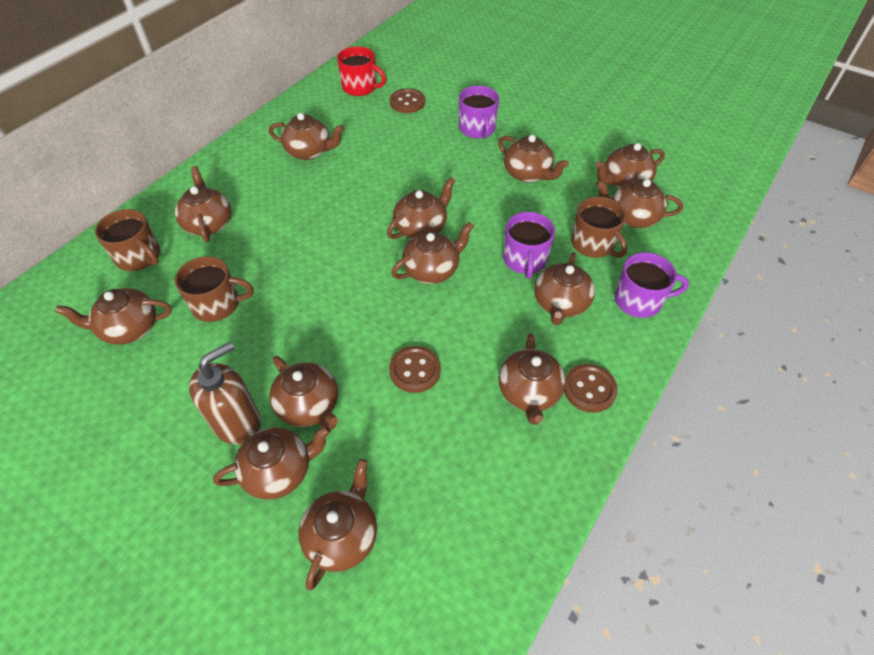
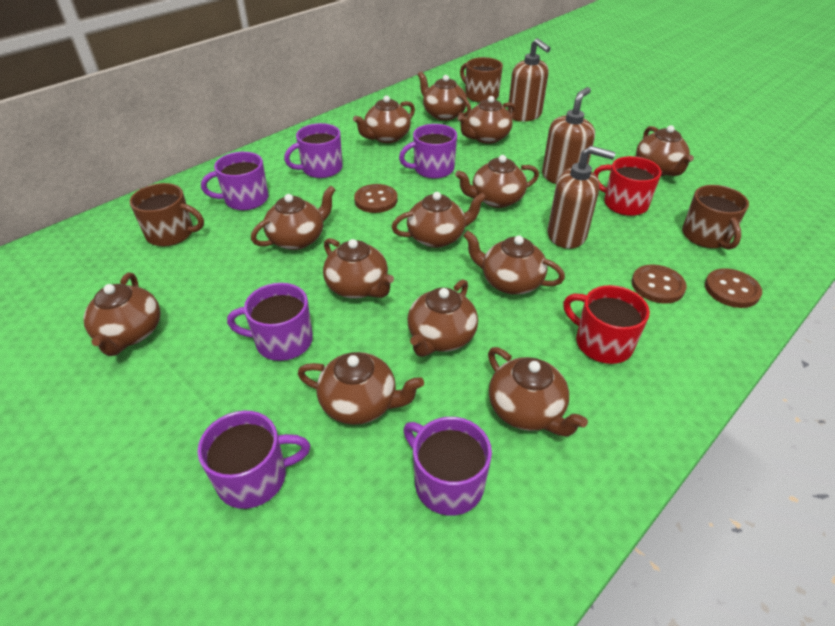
brown soap dispenser: [189,342,261,445] = 1 -> [508,38,551,122] [542,87,595,184] [548,146,616,249] = 3
purple mug: [459,86,499,139] [503,212,555,279] [614,252,689,318] = 3 -> [197,411,310,509] [201,152,268,210] [227,283,313,361] [284,123,343,178] [399,124,457,179] [403,417,492,516] = 6
red mug: [337,46,386,96] = 1 -> [563,285,650,364] [594,156,661,216] = 2

